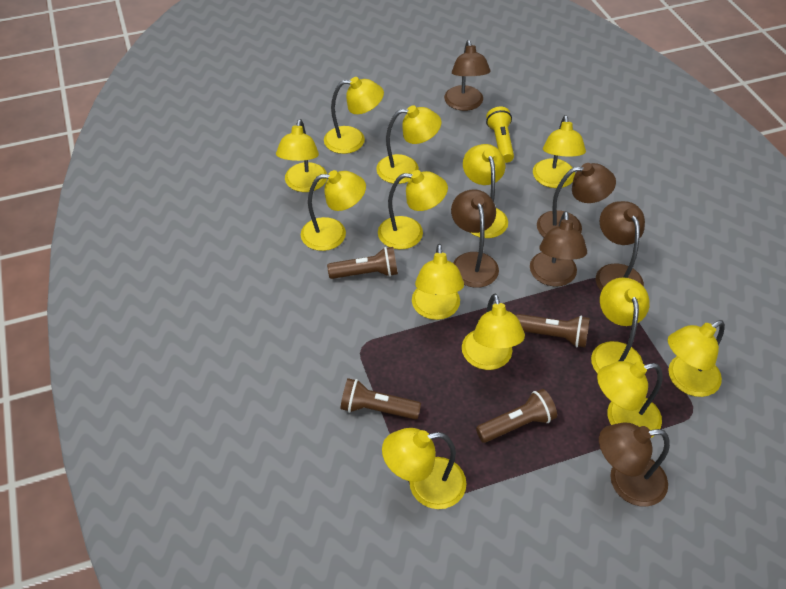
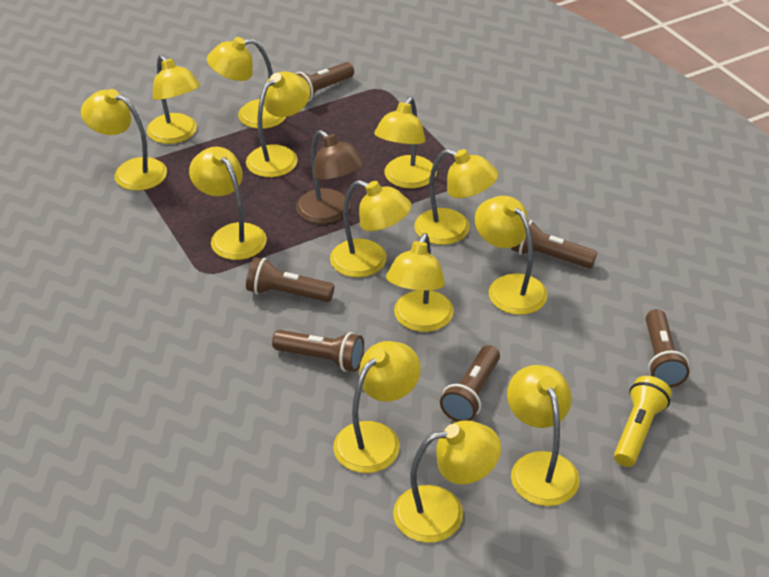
brown flashlight: [327,247,398,279] [340,378,421,420] [476,389,557,443] [516,314,590,347] = 4 -> [246,257,334,302] [272,330,364,372] [295,62,354,102] [440,345,500,422] [511,220,598,269] [646,309,690,387] = 6
brown lamp: [444,40,491,111] [451,190,499,288] [530,211,587,287] [537,163,616,237] [596,201,645,291] [599,423,670,506] = 6 -> [296,130,365,224] = 1

